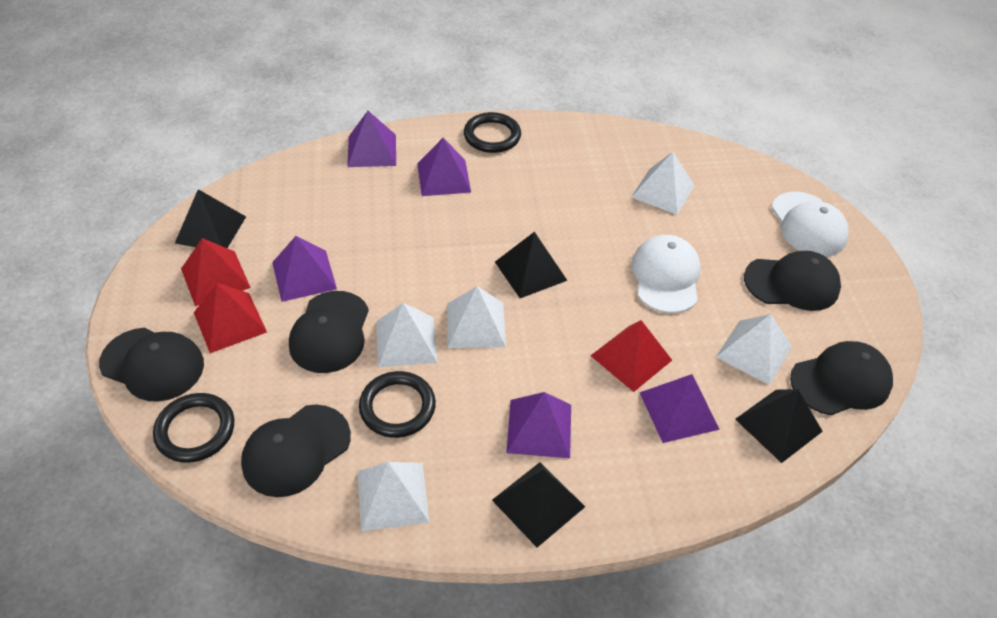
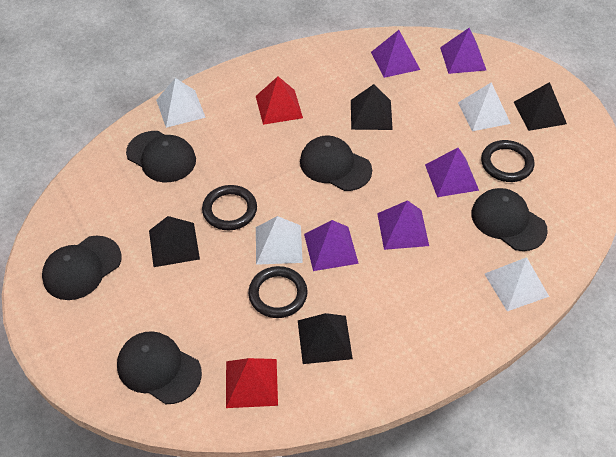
red pyramid: [181,238,251,306] [194,283,267,353] [590,320,672,392] = 3 -> [226,358,278,408] [256,76,303,125] = 2
white cap: [632,235,701,313] [771,191,849,256] = 2 -> none = 0
white pyramid: [357,462,429,532] [376,303,437,367] [448,286,506,348] [631,152,695,215] [716,314,792,385] = 5 -> [156,78,206,128] [256,216,303,265] [458,82,511,131] [485,257,549,311] = 4

